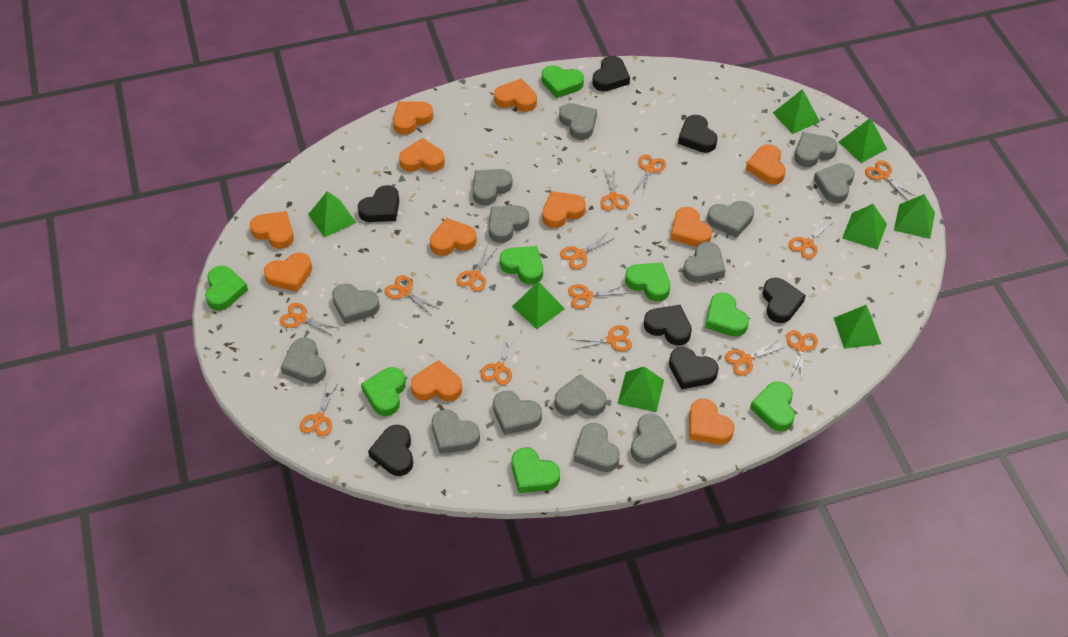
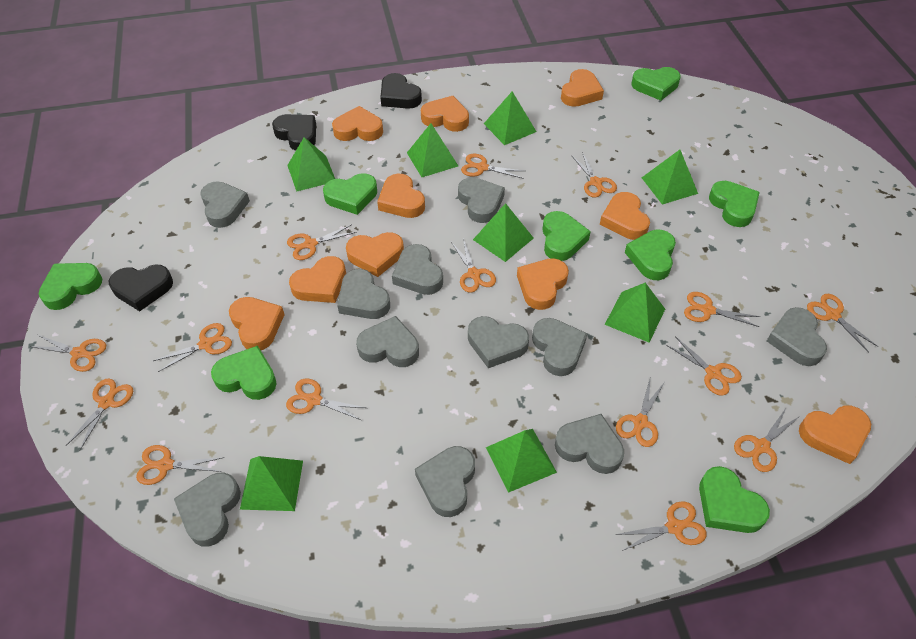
black heart: [358,185,399,222] [368,425,413,476] [592,56,630,91] [644,305,692,346] [669,347,719,389] [678,115,718,153] [763,278,806,323] = 7 -> [109,264,173,311] [272,114,316,151] [380,73,422,109] = 3
grey heart: [281,338,326,384] [332,283,380,324] [432,409,480,454] [473,169,512,206] [489,205,529,243] [493,391,542,435] [555,375,606,416] [559,103,597,140] [574,423,620,472] [631,414,677,464] [683,242,726,283] [707,201,754,238] [795,132,837,167] [813,163,854,203] = 14 -> [174,473,241,546] [200,181,250,228] [337,269,390,319] [356,316,419,367] [392,244,443,295] [415,446,475,517] [458,177,505,223] [468,316,529,368] [532,318,587,376] [555,414,624,474] [767,307,827,366] = 11
orange heart: [250,211,294,249] [264,253,312,292] [393,101,433,135] [399,138,445,172] [411,360,462,401] [430,218,477,256] [494,78,537,112] [542,191,586,228] [671,207,712,247] [689,398,735,445] [746,144,786,185] = 11 -> [229,297,285,350] [289,256,346,303] [332,106,383,141] [346,232,404,277] [377,174,425,218] [421,96,469,132] [517,258,569,310] [561,69,604,107] [600,192,650,240] [799,405,871,464] = 10
orange scissors: [280,303,338,336] [300,382,337,436] [385,275,439,314] [456,247,496,291] [480,337,517,385] [560,233,613,269] [568,284,628,309] [570,325,632,351] [600,170,629,211] [632,155,666,196] [725,340,785,376] [786,330,818,381] [788,218,832,259] [865,160,915,200] = 14 -> [30,335,106,372] [66,379,133,451] [136,445,224,485] [153,323,232,372] [286,379,366,420] [287,224,357,260] [451,238,496,293] [461,154,524,179] [572,152,617,198] [615,501,707,551] [616,380,664,447] [666,336,742,396] [684,292,760,327] [734,408,800,472] [807,294,879,353] = 15

